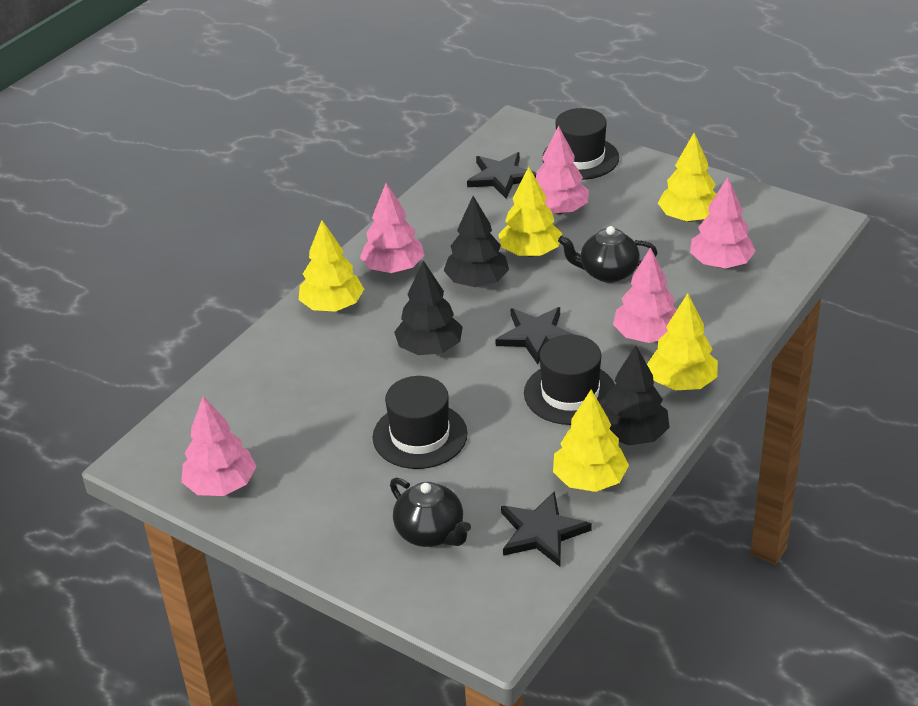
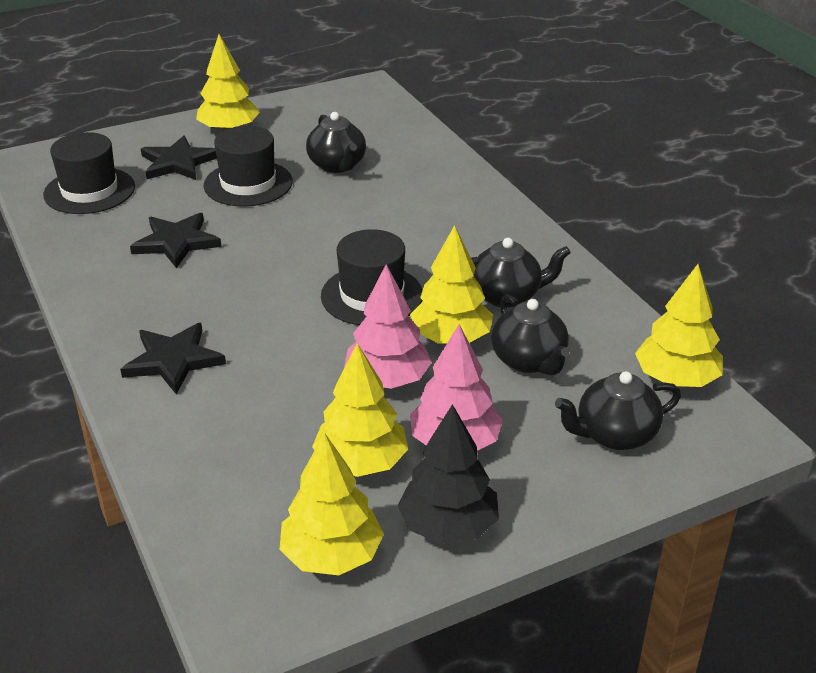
black teapot: [390,478,471,547] [558,226,657,283] = 2 -> [306,112,366,173] [471,238,571,308] [491,294,569,375] [555,371,681,450] = 4
black tree: [394,261,463,355] [443,196,509,287] [601,345,670,445] = 3 -> [397,404,499,544] = 1
pink tree: [181,396,256,496] [360,183,425,273] [536,125,589,215] [613,247,677,343] [690,177,756,268] = 5 -> [344,264,432,389] [410,324,503,451] = 2

